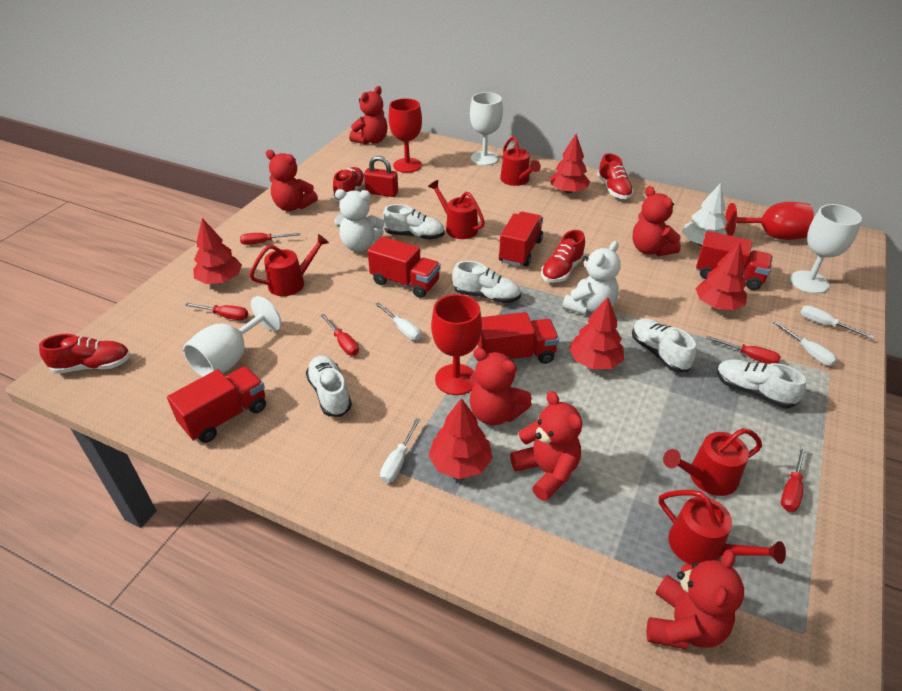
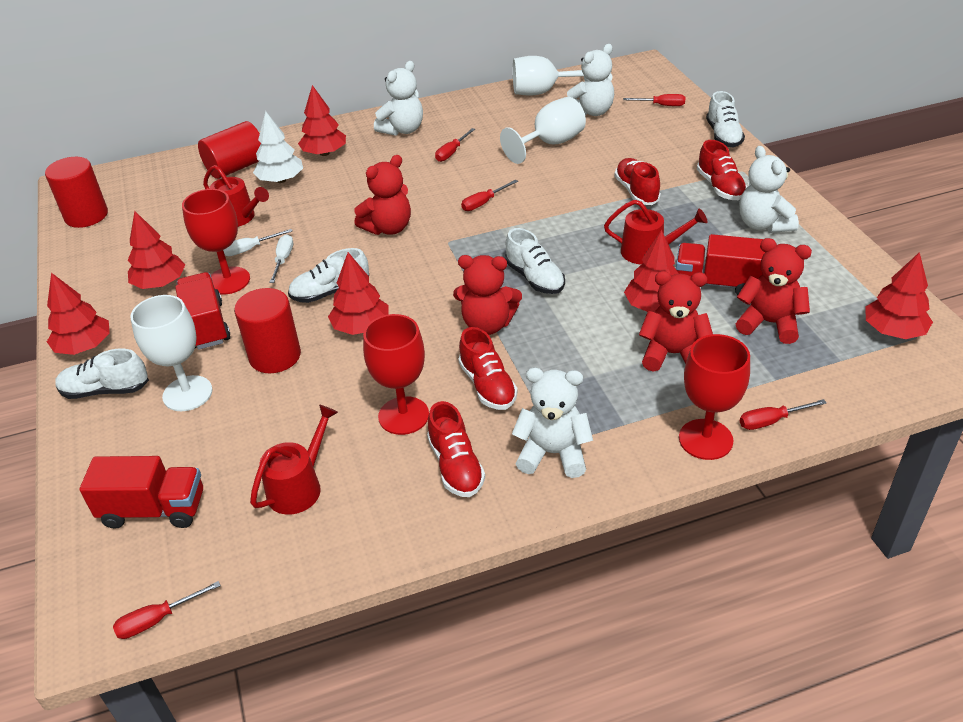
red cylinder: none = 0 -> [45,157,108,228] [198,121,261,179] [234,288,301,373] = 3
red padlock: [364,156,398,197] = 1 -> none = 0
red teddy bear: [266,150,318,211] [349,86,387,145] [470,348,532,425] [510,391,582,501] [633,186,681,256] [647,549,744,649] = 6 -> [354,155,411,235] [453,255,522,335] [639,271,713,372] [736,238,812,344] = 4
red tree: [193,218,242,284] [428,398,493,479] [550,134,590,194] [569,297,624,369] [695,242,747,310] = 5 -> [47,273,110,355] [128,211,185,289] [298,85,346,156] [328,252,388,335] [624,230,679,312] [865,252,933,339] = 6
red truck: [167,366,266,443] [368,236,441,298] [478,312,559,364] [499,212,543,267] [696,231,773,290] = 5 -> [79,456,203,529] [175,272,231,350] [676,234,765,296] = 3
red watering can: [249,234,329,296] [428,180,485,239] [500,136,541,186] [659,490,786,565] [663,428,762,496] = 5 -> [203,165,269,227] [250,405,338,515] [604,200,707,264] = 3
white screwdriver: [375,302,421,340] [380,418,420,483] [774,321,837,366] [800,305,873,339] = 4 -> [223,229,293,256] [269,235,293,283] = 2
white shoe: [306,356,352,417] [383,204,445,240] [453,261,521,303] [632,318,696,372] [716,359,806,408] = 5 -> [55,348,149,399] [288,248,369,303] [505,228,565,294] [706,91,745,148] = 4
white teddy bear: [335,189,384,252] [562,241,621,315] = 2 -> [374,61,423,136] [512,367,593,478] [567,44,614,116] [739,146,799,233] = 4

